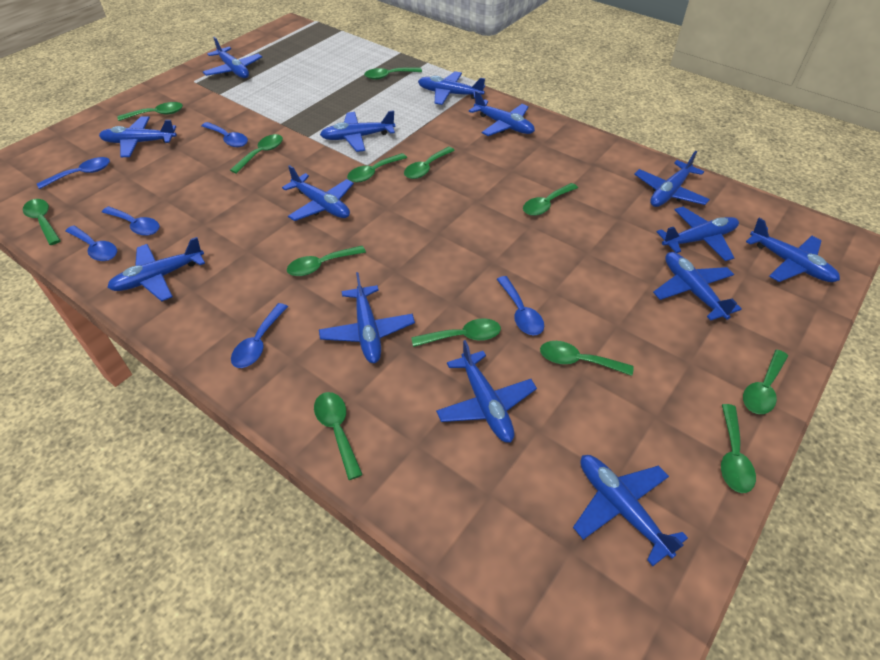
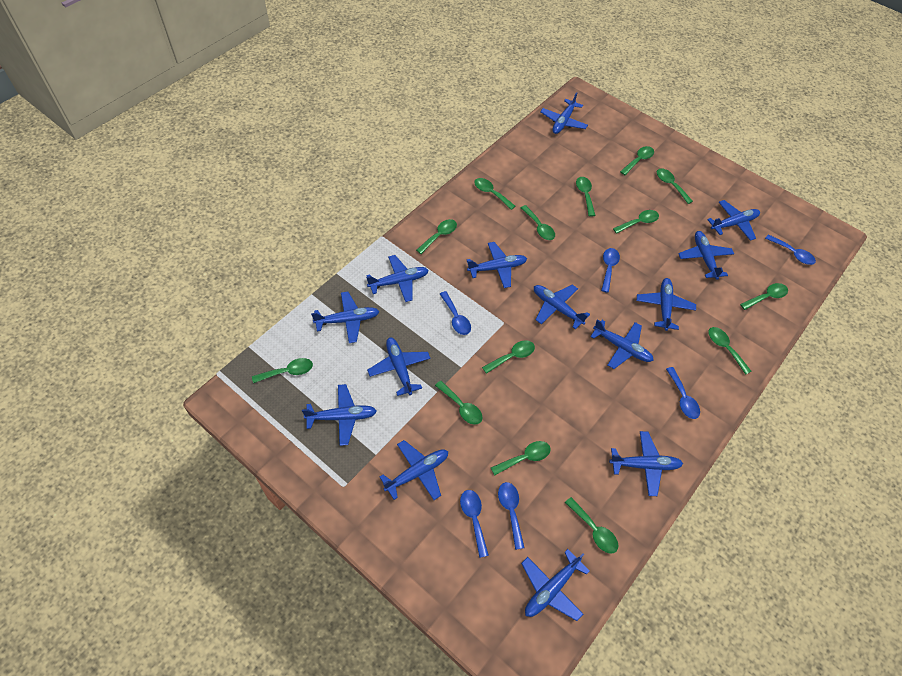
green spoon: [23,199,61,245] [118,102,183,121] [230,134,283,174] [287,246,366,276] [314,392,363,480] [347,153,407,183] [364,68,422,80] [404,147,455,179] [411,318,501,347] [523,183,578,216] [540,341,634,376] [721,404,756,493] [743,350,788,414] = 13 -> [252,358,313,383] [416,219,457,254] [435,381,483,425] [474,178,515,210] [482,340,535,374] [491,441,551,476] [521,205,555,240] [565,497,618,553] [576,177,595,217] [613,210,659,234] [620,146,654,175] [657,168,693,204] [708,327,751,375] [740,283,788,310] = 14

